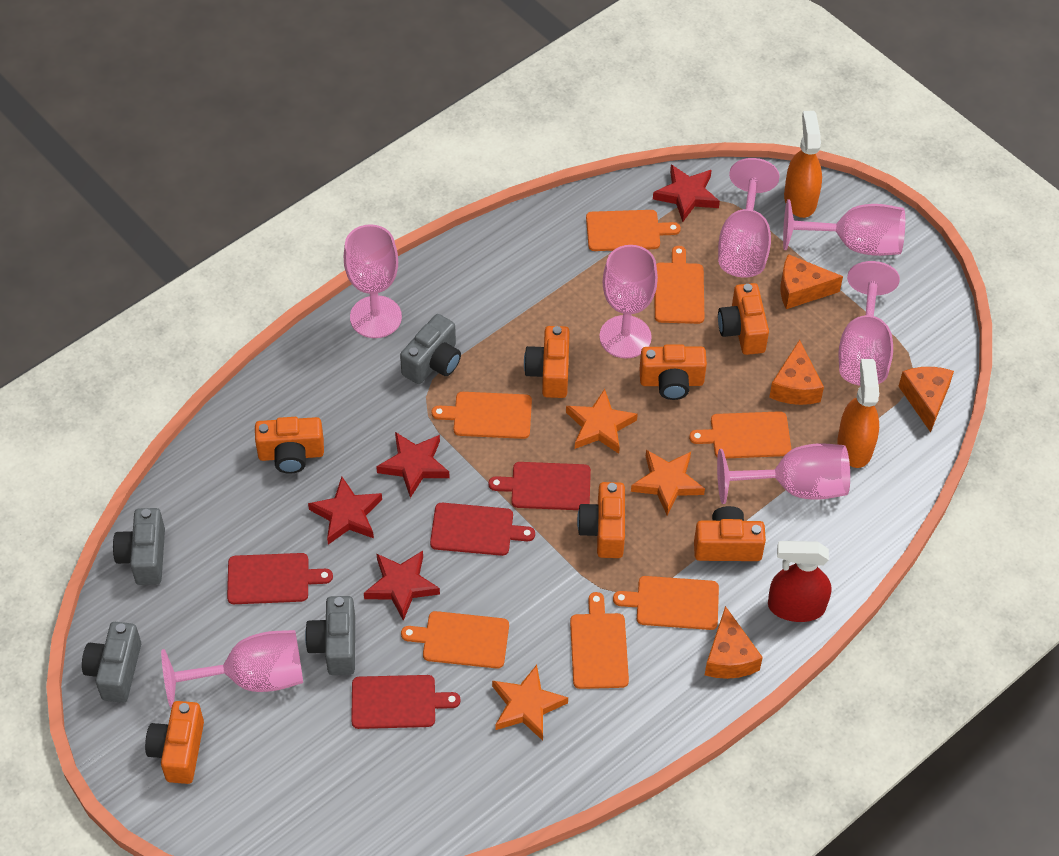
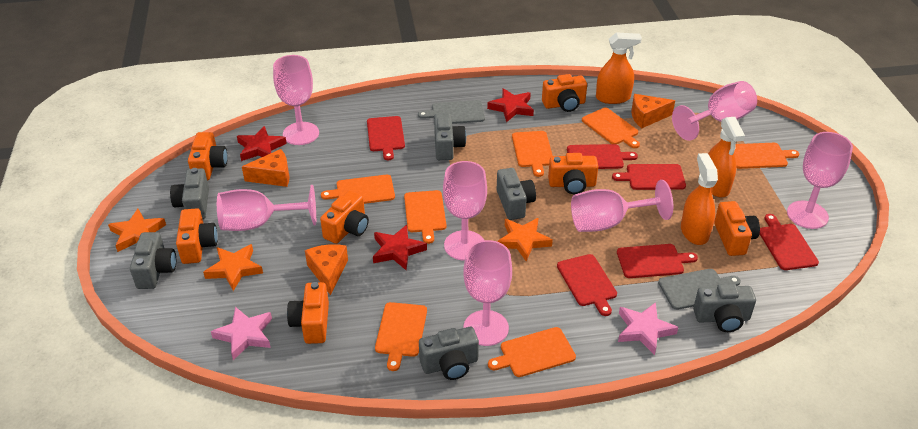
grey camera: [82,622,141,703] [113,508,165,585] [305,596,355,675] [400,314,461,384] = 4 -> [130,232,176,289] [170,168,209,219] [419,327,479,380] [434,113,466,160] [497,168,536,220] [693,284,756,332] = 6
grey cutting board: none = 0 -> [418,100,485,124] [658,269,741,310] = 2
orange cheese: [705,606,763,679] [769,340,824,405] [780,254,843,309] [899,367,954,432] = 4 -> [242,149,290,187] [305,244,348,295] [631,94,675,128] = 3
orange spray bottle: [784,111,822,218] [837,359,879,468] = 2 -> [596,32,642,104] [681,153,718,245] [708,117,745,197] = 3
pink star: none = 0 -> [211,307,272,360] [618,302,679,355] = 2
red cutting board: [227,553,333,604] [351,675,461,729] [430,503,535,556] [489,462,591,510] = 4 -> [367,116,405,160] [557,254,617,316] [567,144,638,169] [612,164,686,190] [617,244,698,278] [760,214,819,270] = 6
red spray bottle: [768,541,831,622] = 1 -> none = 0
red star: [308,477,382,545] [364,551,440,621] [376,432,450,498] [653,165,720,222] = 4 -> [237,126,287,161] [373,225,427,270] [487,88,534,122] = 3

